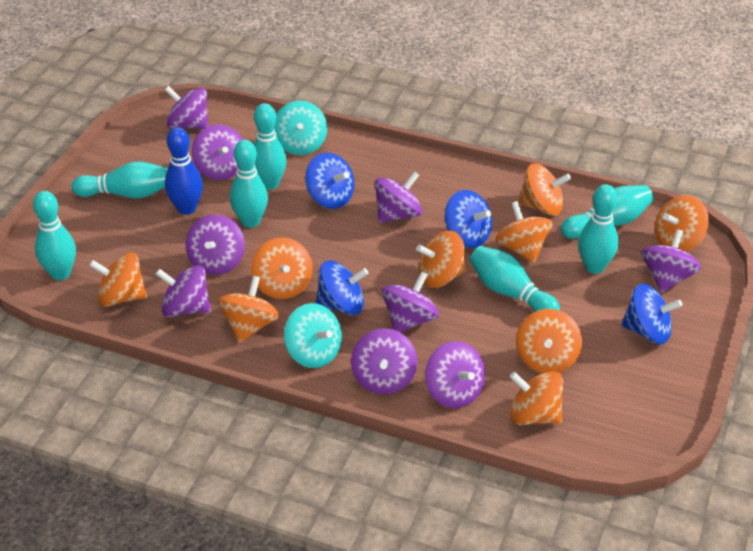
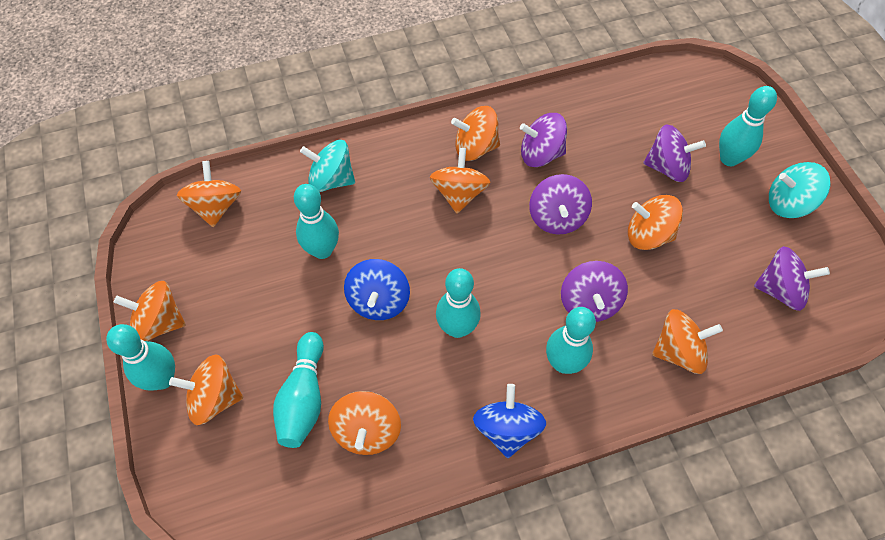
blue bowling pin: [165,127,203,215] = 1 -> none = 0
blue spinning top: [305,152,354,209] [316,260,369,315] [445,190,492,248] [621,284,682,344] = 4 -> [344,259,410,320] [473,384,546,458] = 2
orange spinning top: [89,253,147,307] [218,276,279,343] [251,237,313,299] [416,231,466,288] [495,201,553,263] [510,371,563,425] [516,309,582,373] [518,163,571,216] [655,195,709,251] = 9 -> [113,281,185,341] [169,354,243,425] [177,161,241,227] [328,391,401,455] [430,148,491,213] [451,106,500,161] [628,195,683,250] [652,309,723,374] = 8
purple spinning top: [156,265,211,317] [165,86,209,129] [186,214,245,275] [192,124,243,180] [351,328,418,395] [375,171,422,223] [382,271,439,333] [425,341,485,408] [641,229,701,293] = 9 -> [520,113,567,167] [529,174,592,235] [561,261,628,322] [643,124,706,182] [754,246,830,311] = 5
turquoise bowling pin: [33,191,76,280] [71,161,168,198] [230,140,268,228] [254,103,287,190] [470,246,560,312] [561,185,653,239] [578,184,619,274] = 7 -> [106,324,175,390] [273,332,324,448] [294,184,339,259] [436,268,481,338] [546,307,596,374] [719,86,777,166] = 6

